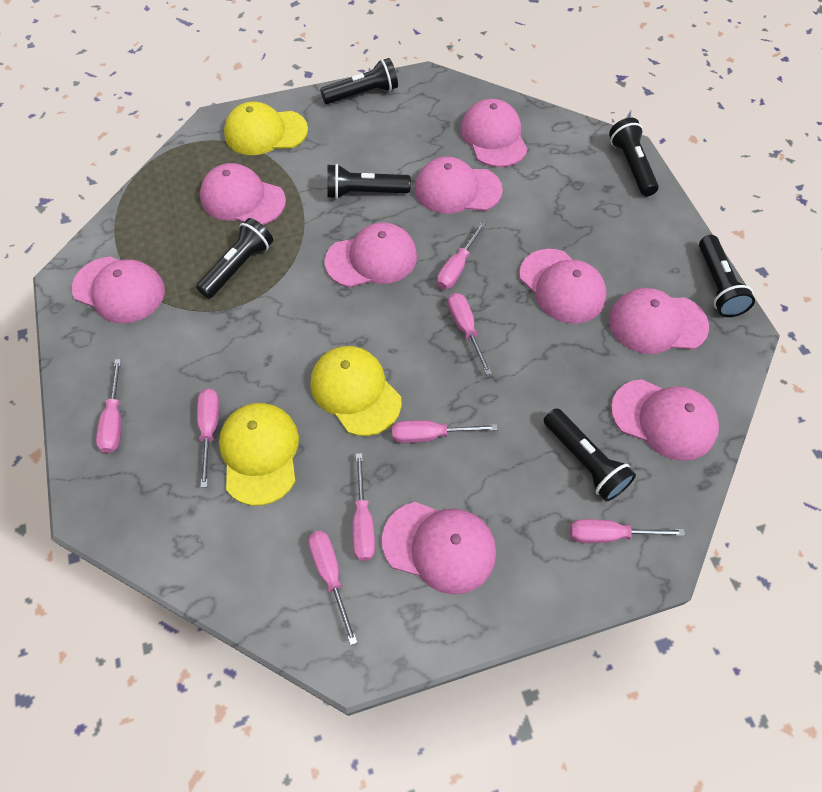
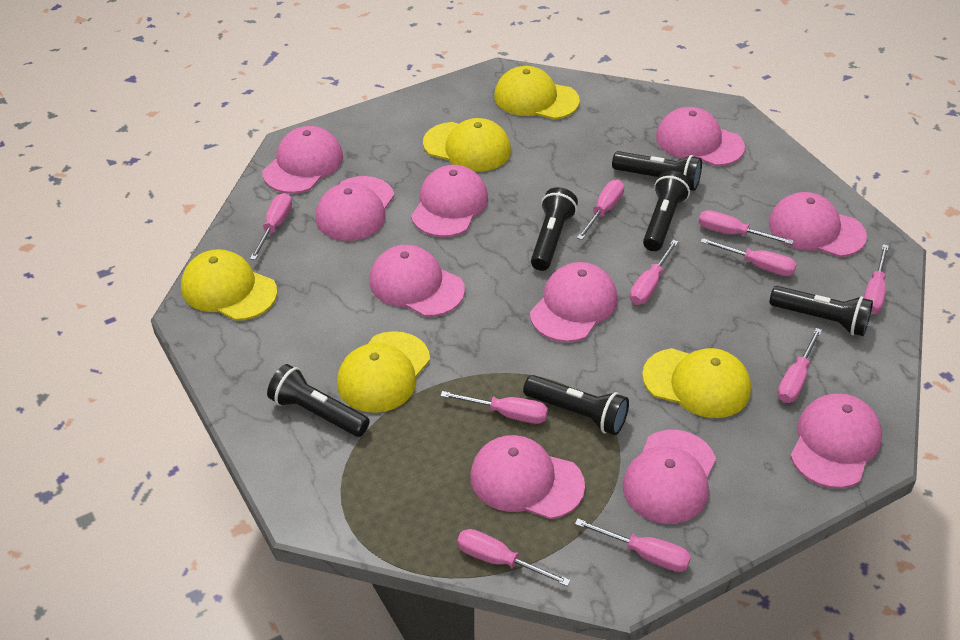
pink cap: [72,257,165,323] [200,163,286,225] [325,222,417,288] [382,502,496,594] [415,157,503,214] [460,99,528,167] [519,249,607,323] [609,288,709,354] [611,379,719,461] = 9 -> [263,126,343,194] [315,176,394,241] [369,245,465,317] [411,165,488,237] [470,435,585,519] [530,262,618,342] [623,430,716,524] [656,107,745,166] [769,192,867,257] [790,393,882,488] = 10
pink screwdriver: [96,359,122,453] [197,389,219,488] [308,531,358,645] [352,453,375,561] [392,420,498,443] [437,222,486,289] [448,293,492,375] [570,519,685,543] = 8 -> [250,193,292,260] [440,391,548,424] [457,529,571,586] [575,518,691,572] [577,180,624,240] [630,240,678,305] [699,210,794,245] [701,238,797,276] [777,328,822,403] [864,244,889,314] = 10
yellow cap: [219,403,299,506] [224,102,308,155] [310,346,401,436] = 3 -> [181,249,277,321] [337,331,430,413] [423,118,511,172] [494,66,580,119] [642,348,751,418] = 5

